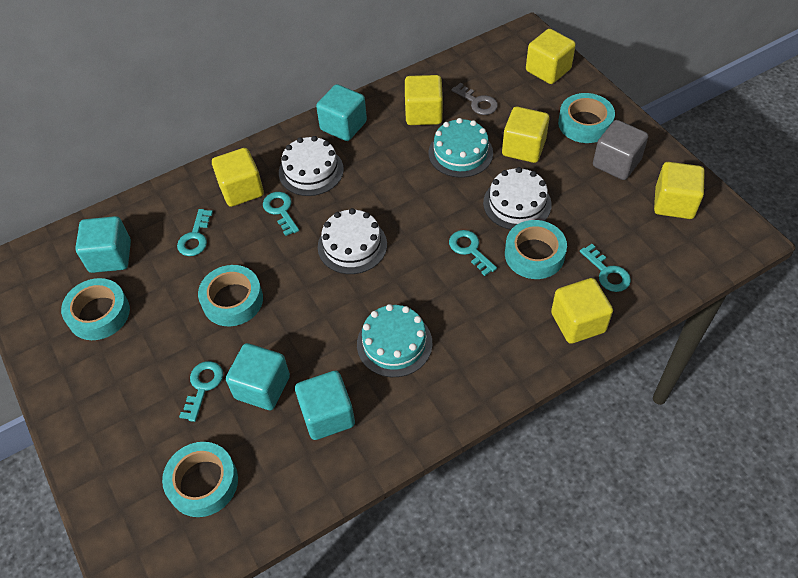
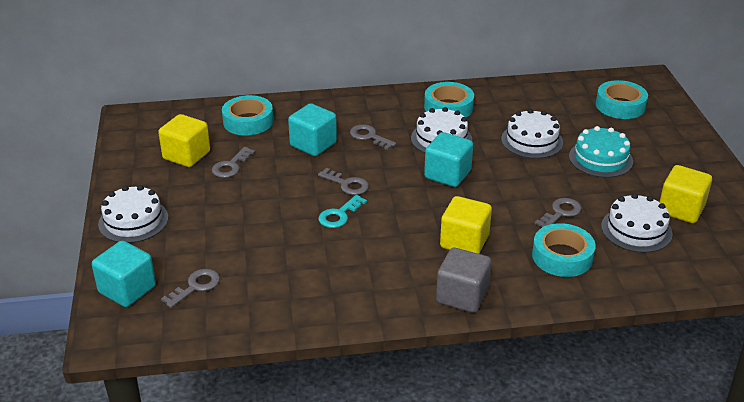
grey key: [451,83,498,115] = 1 -> [161,269,220,308] [212,147,255,178] [318,168,369,195] [350,124,396,150] [535,198,582,227] = 5
turquoise cake: [357,304,432,377] [428,118,493,178] = 2 -> [569,126,633,178] = 1
turquoise cube: [75,216,131,273] [226,343,290,410] [295,371,355,440] [316,84,367,141] = 4 -> [92,241,156,307] [288,103,337,156] [424,132,473,187] = 3
turquoise key: [177,209,213,256] [179,361,223,422] [263,192,299,236] [449,230,497,276] [580,244,631,292] = 5 -> [318,195,367,228] = 1
turquoise tape: [61,278,130,340] [162,442,238,517] [198,265,263,326] [505,220,567,279] [558,93,615,143] = 5 -> [222,95,273,136] [424,82,474,117] [532,223,596,277] [596,80,648,119] = 4
white cake: [279,136,344,196] [318,208,387,274] [483,167,552,230] = 3 -> [98,185,168,243] [411,107,472,153] [501,109,563,159] [601,193,672,253] = 4
yellow cube: [212,148,264,207] [405,75,443,125] [502,107,549,163] [526,29,576,84] [551,278,613,344] [654,162,705,219] = 6 -> [158,114,210,167] [440,196,492,254] [660,165,712,223] = 3

